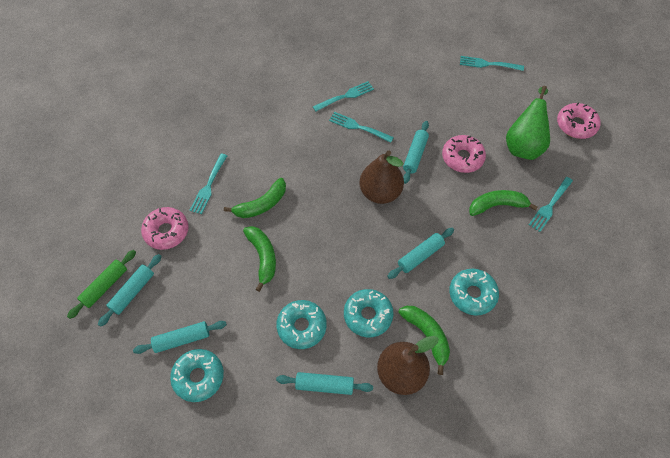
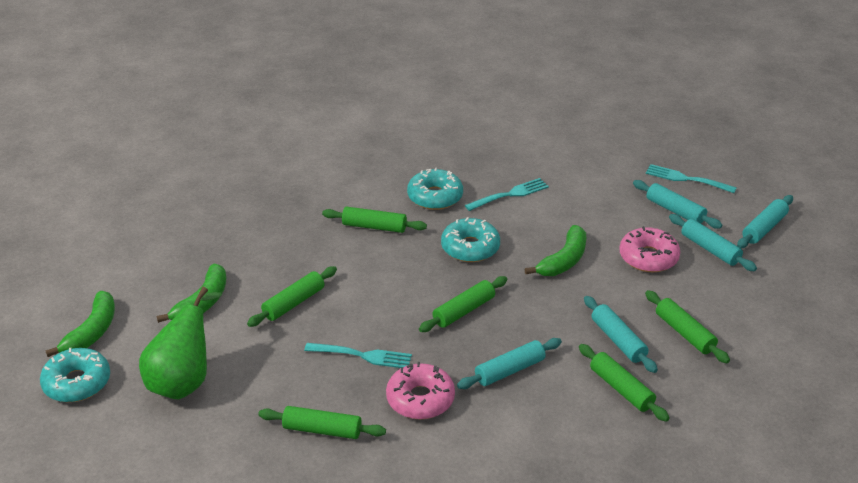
brown pear: [360,150,404,204] [377,336,439,395] = 2 -> none = 0
green banana: [224,178,286,218] [243,226,276,292] [398,306,450,375] [469,190,538,216] = 4 -> [45,291,115,357] [157,264,226,323] [525,225,586,276] = 3
green rolling pin: [67,250,136,319] = 1 -> [247,266,337,327] [258,406,386,439] [322,207,427,233] [419,276,507,332] [579,344,670,422] [645,290,730,363] = 6
pink donut: [141,207,189,250] [442,135,486,173] [557,103,601,139] = 3 -> [386,362,455,419] [619,226,680,272] = 2
turquoise donut: [170,349,224,402] [276,300,327,349] [344,289,394,337] [449,269,499,316] = 4 -> [40,348,110,402] [407,167,463,210] [441,217,500,262] = 3
turquoise fork: [190,154,227,214] [313,81,374,111] [329,112,394,143] [460,56,524,71] [529,177,573,232] = 5 -> [304,343,412,368] [465,178,549,211] [646,164,737,193] = 3

